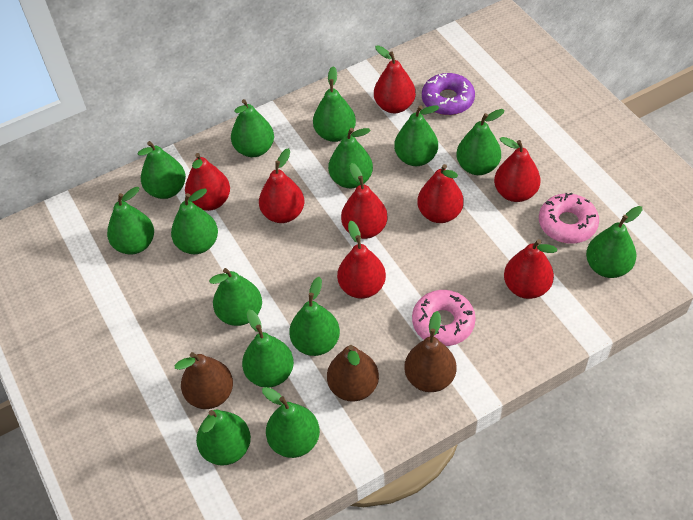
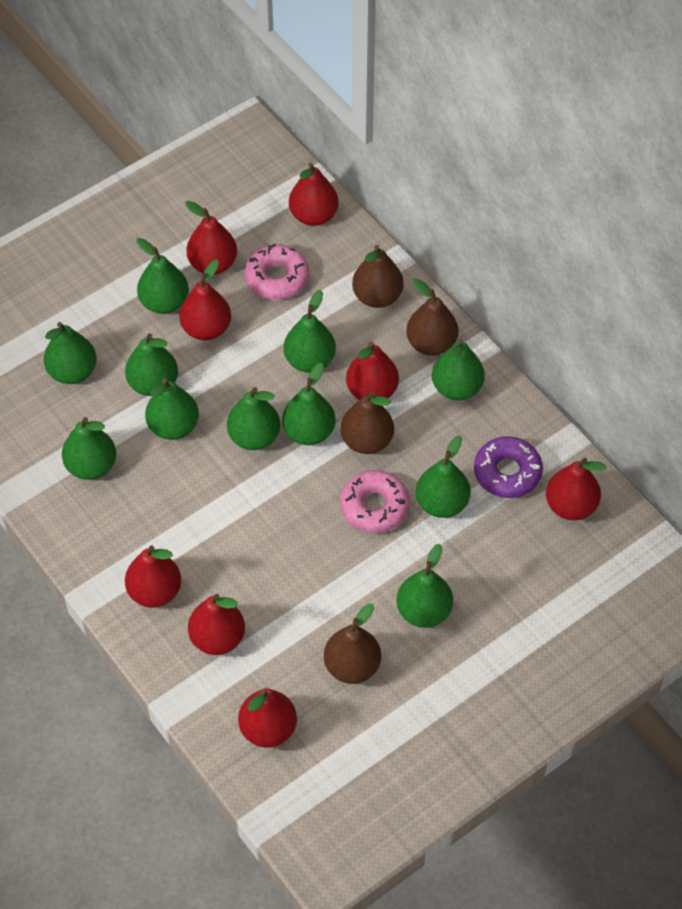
brown pear: [175,352,233,409] [327,345,379,401] [404,311,456,392] = 3 -> [324,604,381,684] [341,391,394,454] [352,245,404,308] [406,279,458,356] = 4
green pear: [107,187,154,255] [138,141,186,199] [171,188,218,254] [196,410,251,466] [209,268,262,326] [231,99,274,157] [242,310,294,387] [262,387,320,458] [289,277,340,356] [313,66,356,142] [328,128,373,188] [394,105,440,166] [456,109,505,175] [586,206,642,278] = 14 -> [44,322,97,384] [62,417,116,480] [125,333,178,396] [136,238,189,314] [145,378,199,440] [227,387,280,450] [282,363,336,445] [284,290,336,373] [397,544,453,628] [416,435,471,518] [432,339,485,400] = 11

